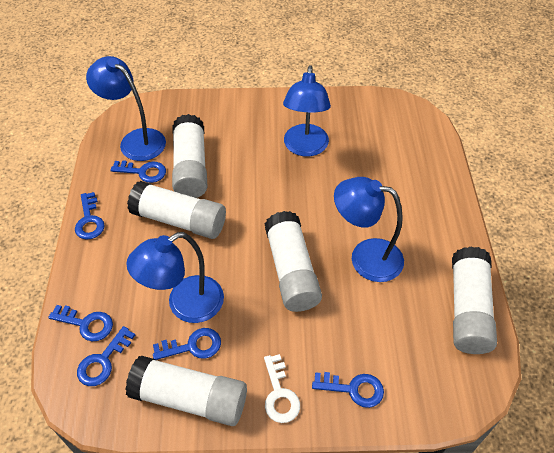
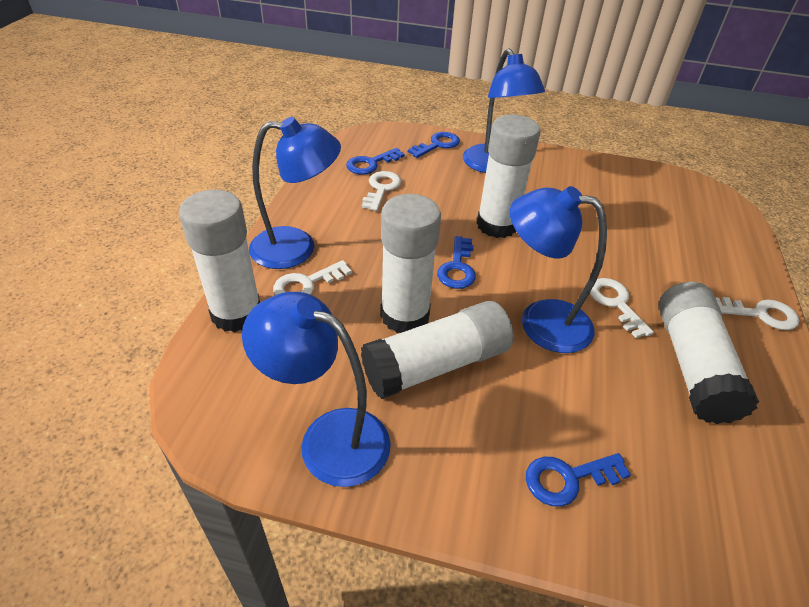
blue key: [48,305,113,341] [75,192,105,240] [77,326,135,386] [110,160,166,183] [153,328,221,360] [312,372,384,408] = 6 -> [346,148,405,174] [408,132,460,158] [437,236,476,289] [526,453,631,507] = 4
white key: [264,354,300,423] = 1 -> [273,260,352,295] [362,171,401,211] [590,278,654,338] [715,297,799,330] = 4

